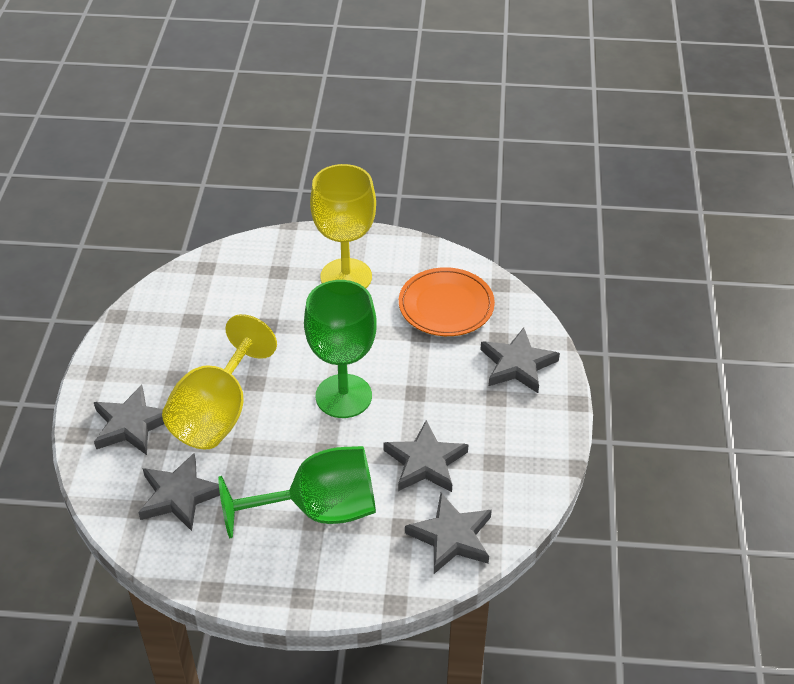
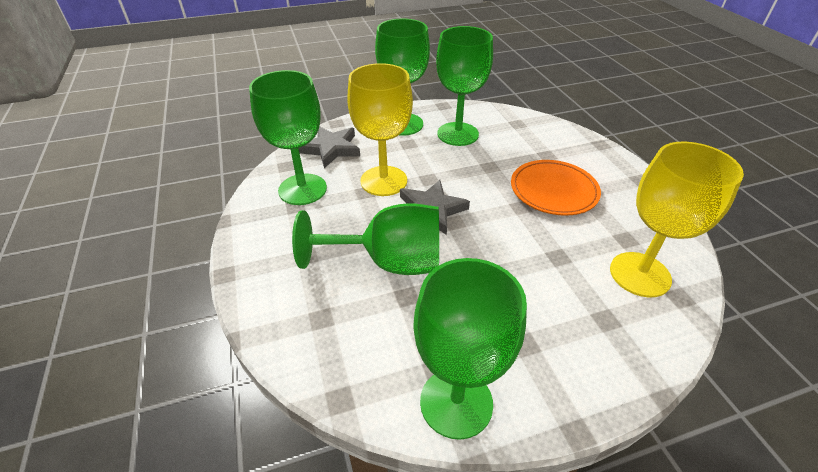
green goblet: [218,446,376,538] [304,280,377,418] = 2 -> [249,70,327,205] [292,203,439,275] [375,19,430,136] [413,258,527,440] [436,26,493,146] = 5
grey star: [94,385,164,455] [138,453,220,531] [383,420,469,492] [405,493,492,574] [480,328,560,393] = 5 -> [298,126,360,168] [400,180,470,235] = 2

